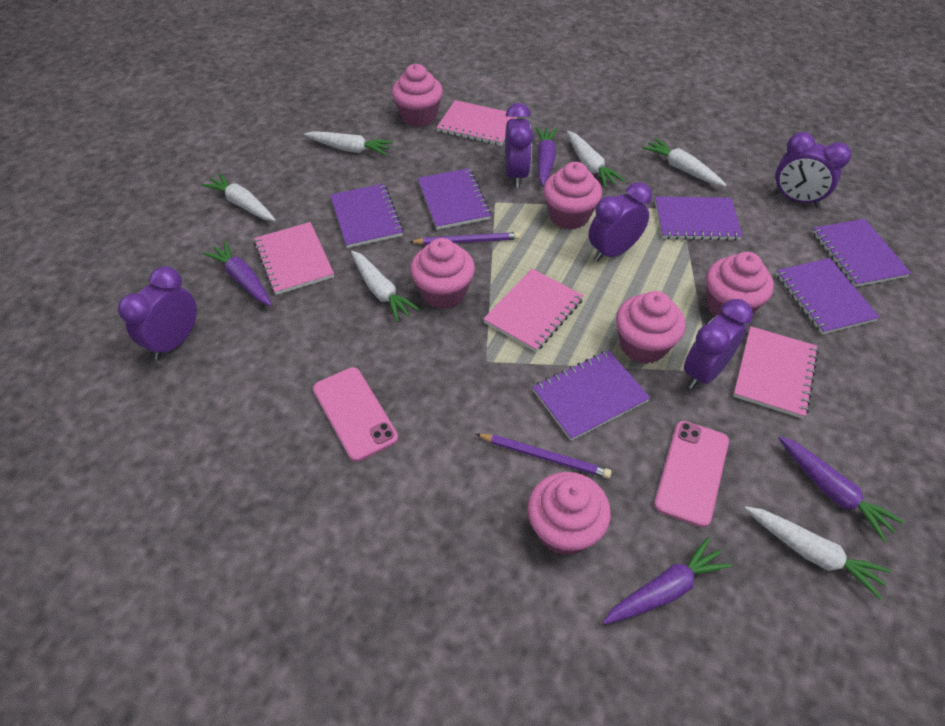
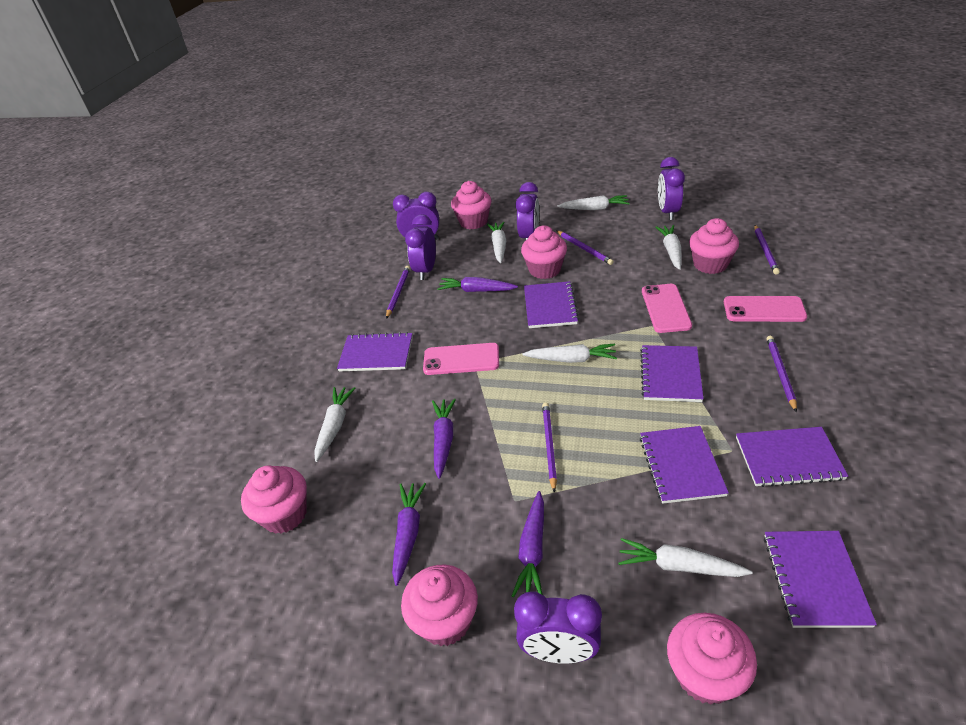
pink notebook: [254,222,334,295] [436,100,517,146] [483,269,584,352] [733,326,819,419] = 4 -> none = 0
pink phone: [313,367,398,462] [654,421,729,527] = 2 -> [423,343,499,375] [642,284,692,333] [724,296,807,322] = 3
purple pencil: [410,232,520,245] [476,434,612,479] = 2 -> [386,266,410,319] [542,402,557,493] [556,230,614,265] [754,225,780,274] [766,336,797,412] = 5

